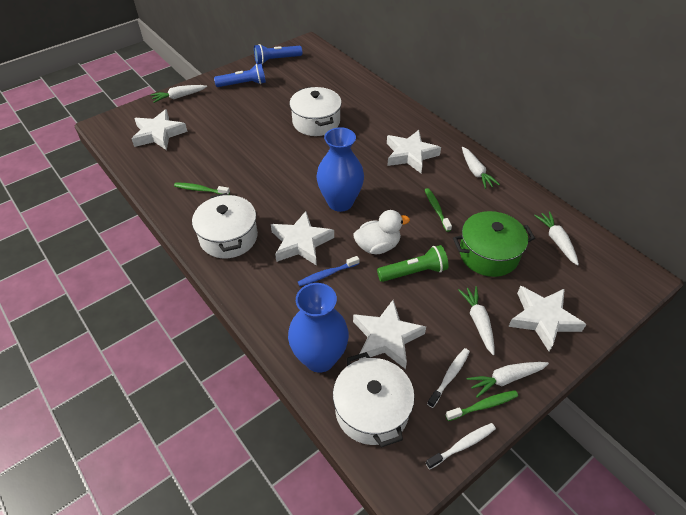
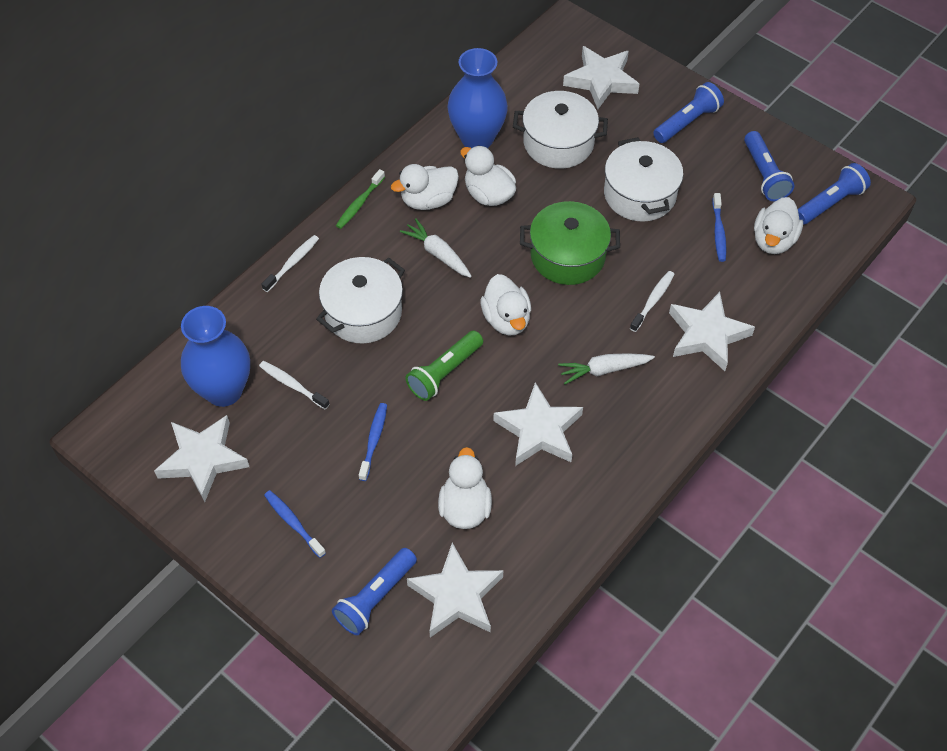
blue flashlight: [214,64,266,87] [254,44,302,64] = 2 -> [332,548,417,635] [653,82,724,143] [744,131,794,201] [798,163,871,225] = 4
blue toothbrush: [298,256,359,286] = 1 -> [264,490,326,558] [359,403,387,481] [712,193,727,262] = 3
green toothbrush: [174,183,230,195] [425,188,452,232] [445,390,518,421] = 3 -> [336,169,385,229] = 1
white carrot: [151,85,207,103] [458,286,495,355] [462,147,500,189] [467,362,549,398] [534,211,579,265] = 5 -> [400,218,472,278] [558,353,655,384] = 2
white duck: [353,210,410,254] = 1 -> [391,164,459,210] [438,447,492,529] [460,145,516,206] [480,274,531,336] [754,197,803,254] = 5
white toothbrush: [426,423,496,469] [427,348,470,408] = 2 -> [259,361,330,409] [261,235,319,292] [630,271,675,332] = 3

